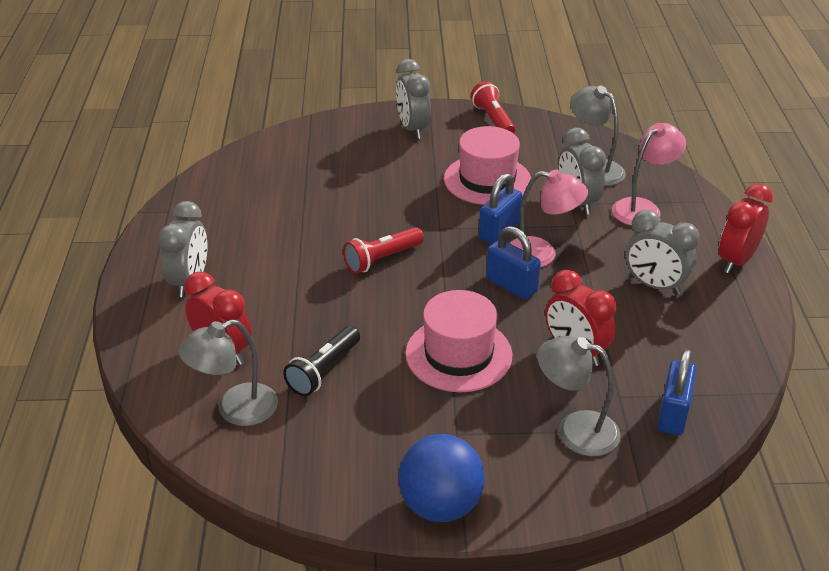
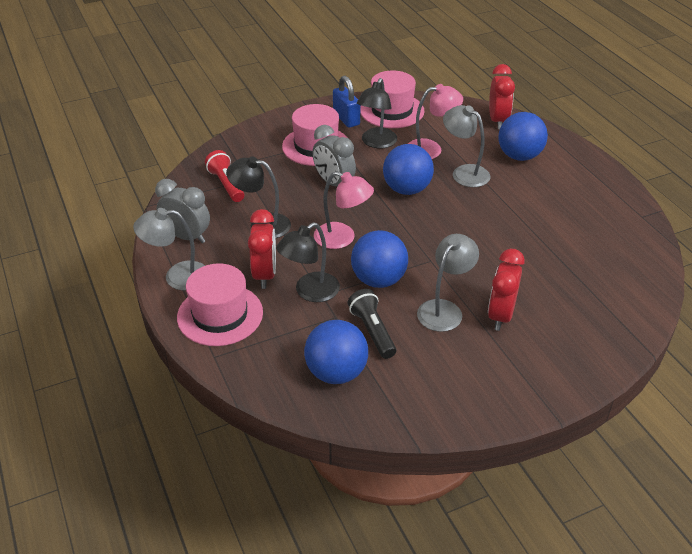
black lamp: none = 0 -> [226,156,291,238] [276,223,340,302] [357,78,397,148] = 3
blue ball: [399,434,485,522] = 1 -> [304,320,368,384] [351,230,408,288] [383,144,434,195] [498,112,548,161] = 4
blue padlock: [479,173,522,244] [486,226,541,300] [657,349,697,436] = 3 -> [333,76,360,128] = 1
grey clock: [158,201,207,297] [396,59,431,139] [559,128,606,215] [625,210,700,295] = 4 -> [155,179,210,243] [313,125,356,186] = 2
pink hat: [405,290,512,392] [444,126,531,205] = 2 -> [177,263,263,346] [282,104,347,166] [360,71,425,128] = 3
red flashlight: [343,227,424,274] [471,81,515,133] = 2 -> [205,150,245,202] = 1

